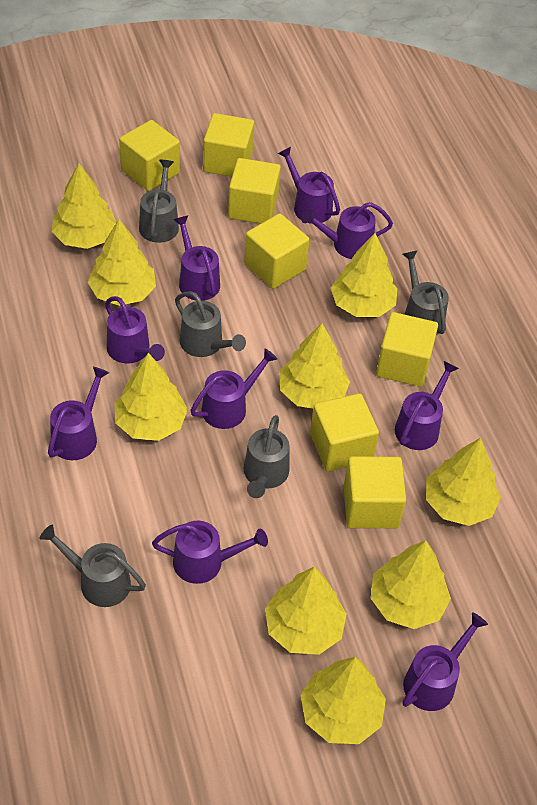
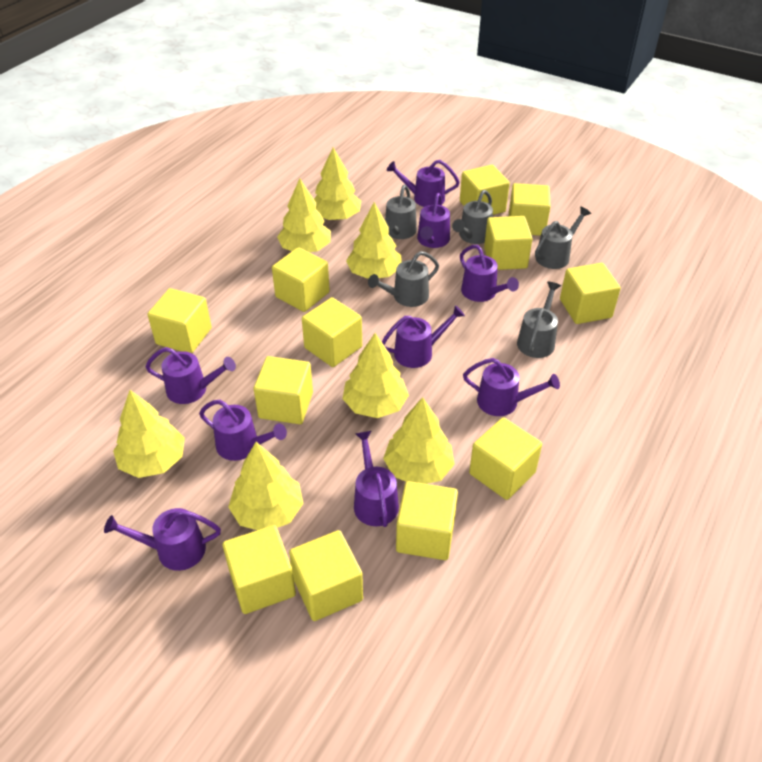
yellow cube: [119,120,180,191] [203,113,254,177] [228,158,281,224] [244,213,310,289] [310,393,379,472] [344,456,406,528] [376,312,438,387] = 7 -> [148,288,212,353] [223,525,296,614] [254,356,313,424] [272,247,330,312] [289,530,363,621] [302,297,362,367] [396,481,458,560] [460,165,510,215] [469,417,542,500] [484,216,533,270] [509,183,551,236] [560,263,621,324] = 12
yellow tree: [52,164,116,249] [88,219,156,306] [115,353,188,441] [265,567,347,655] [279,323,350,408] [301,657,386,744] [331,233,398,317] [371,540,451,629] [426,438,501,526] = 9 -> [113,390,185,478] [228,442,304,530] [277,178,331,252] [314,147,361,220] [342,333,409,418] [346,202,401,279] [383,397,455,484] = 7

